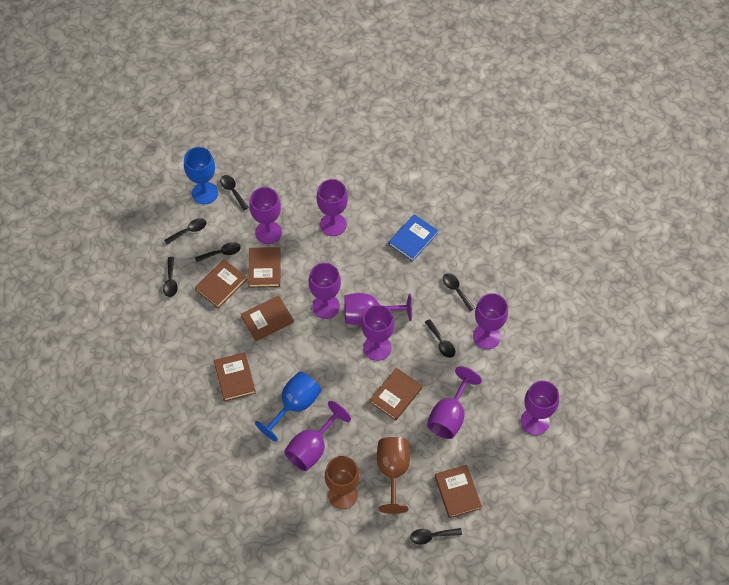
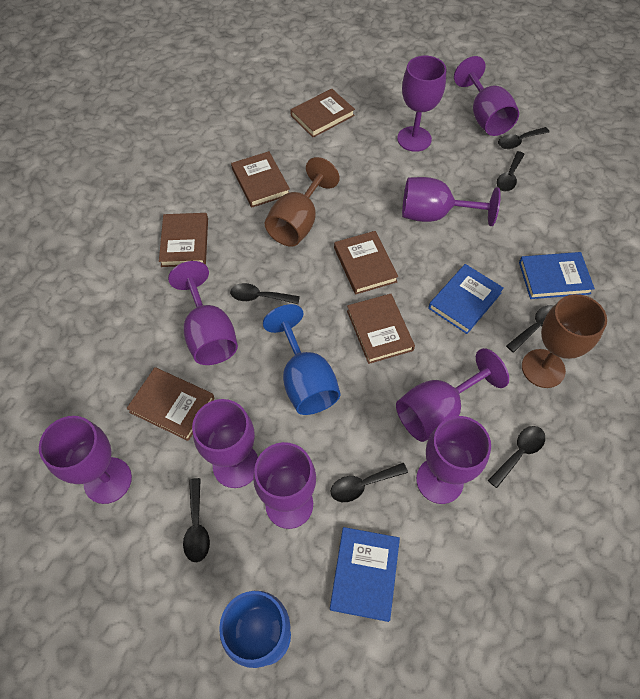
blue book: [389,214,438,262] = 1 -> [330,527,400,622] [428,264,504,334] [519,252,595,299] = 3

